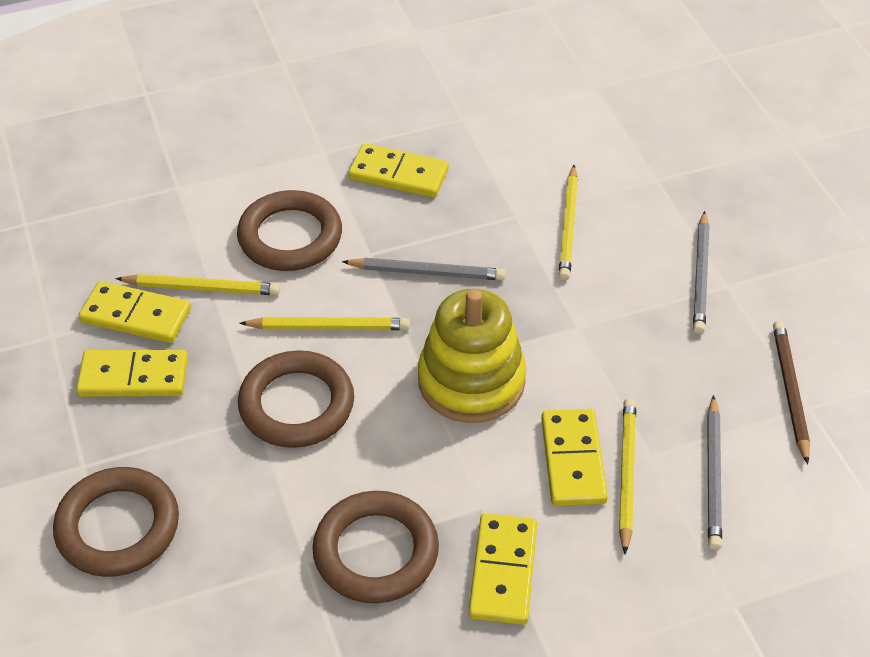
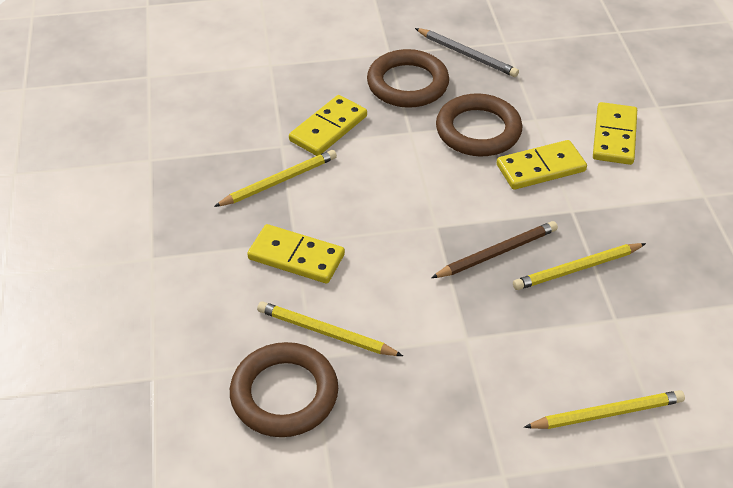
brown ring: [53,467,179,577] [237,190,342,271] [238,350,354,448] [312,491,439,603] = 4 -> [230,342,338,437] [367,49,449,108] [436,93,522,156] = 3
grey pencil: [342,258,506,280] [693,211,710,334] [707,395,722,550] = 3 -> [415,28,519,77] = 1
yellow domino: [76,350,188,397] [79,281,191,343] [348,143,449,198] [469,513,537,625] [541,409,608,506] = 5 -> [247,224,345,284] [289,95,367,156] [497,140,587,190] [593,102,637,165] = 4
yellow stacking toy: [418,289,526,423] = 1 -> none = 0

